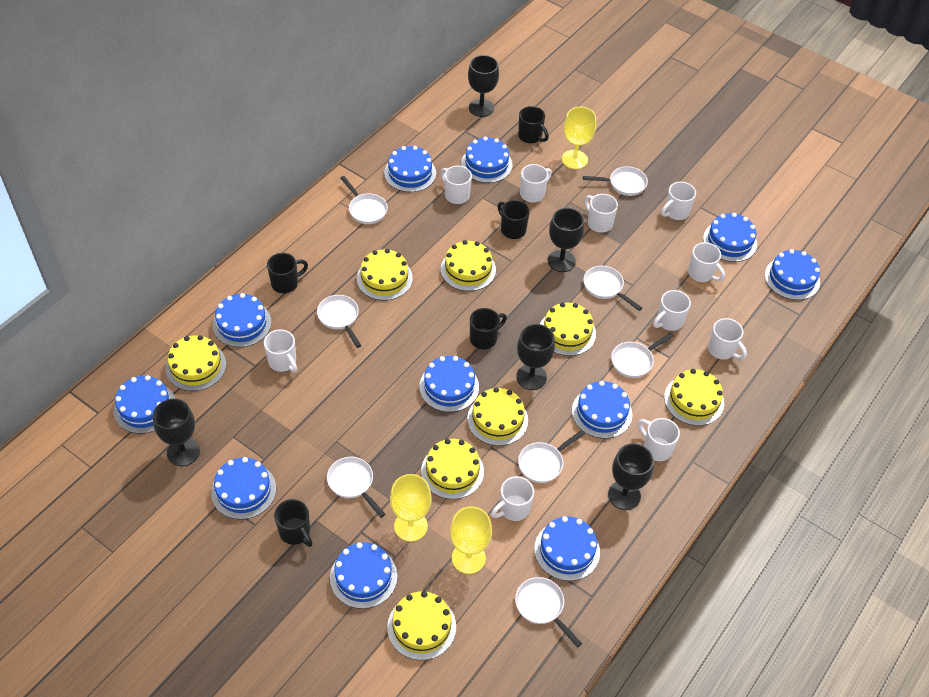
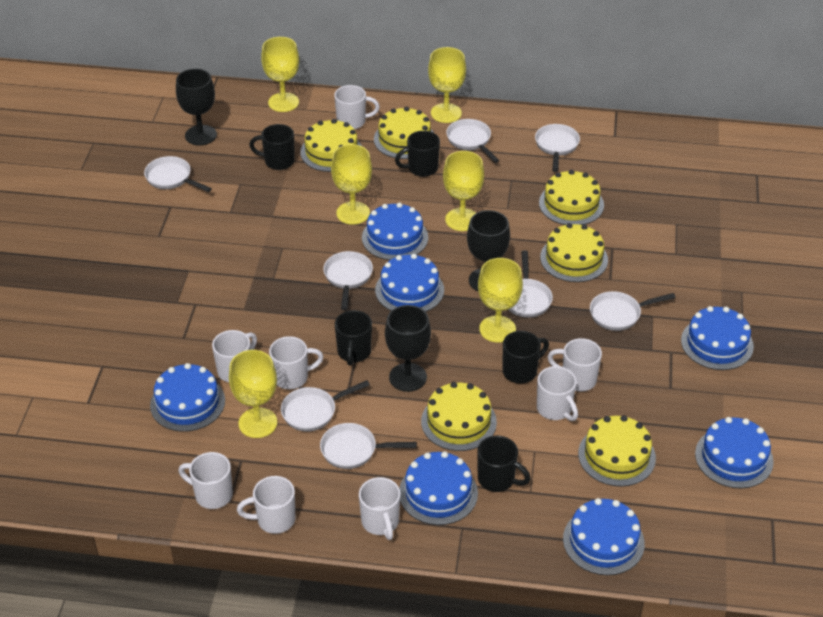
black goblet: [153,399,200,466] [468,55,499,117] [516,324,555,390] [548,208,584,272] [608,443,654,510] = 5 -> [176,69,217,146] [385,305,431,392] [467,210,510,291] = 3
blue cake: [113,375,175,434] [211,457,276,519] [213,293,271,347] [330,542,397,609] [384,146,436,192] [419,356,479,412] [461,137,513,183] [534,516,600,581] [572,381,632,439] [703,213,757,262] [765,249,820,300] = 11 -> [150,363,225,432] [362,203,428,260] [375,254,444,312] [399,451,478,525] [563,498,645,575] [681,306,754,370] [695,417,774,489] = 7
white mug: [264,329,297,373] [440,165,472,204] [491,476,534,521] [520,164,552,203] [584,194,618,233] [638,418,680,461] [653,290,691,331] [661,182,696,220] [688,242,725,282] [708,318,747,360] = 10 -> [178,452,233,509] [212,330,257,382] [237,476,295,534] [269,336,323,389] [334,85,380,129] [359,477,401,540] [537,366,578,421] [547,338,602,392] = 8
yellow cake: [166,335,226,391] [357,249,413,300] [387,591,456,660] [421,439,484,499] [441,240,496,291] [467,387,528,446] [540,302,596,356] [664,369,724,426] = 8 -> [300,119,362,172] [374,107,434,159] [421,382,497,451] [539,170,604,225] [540,223,608,282] [578,415,656,487] = 6
yellow goblet: [390,474,432,542] [450,506,492,574] [562,107,596,169] = 3 -> [229,350,277,438] [261,37,299,112] [331,144,372,225] [428,47,466,123] [443,151,484,231] [478,258,523,343] = 6

